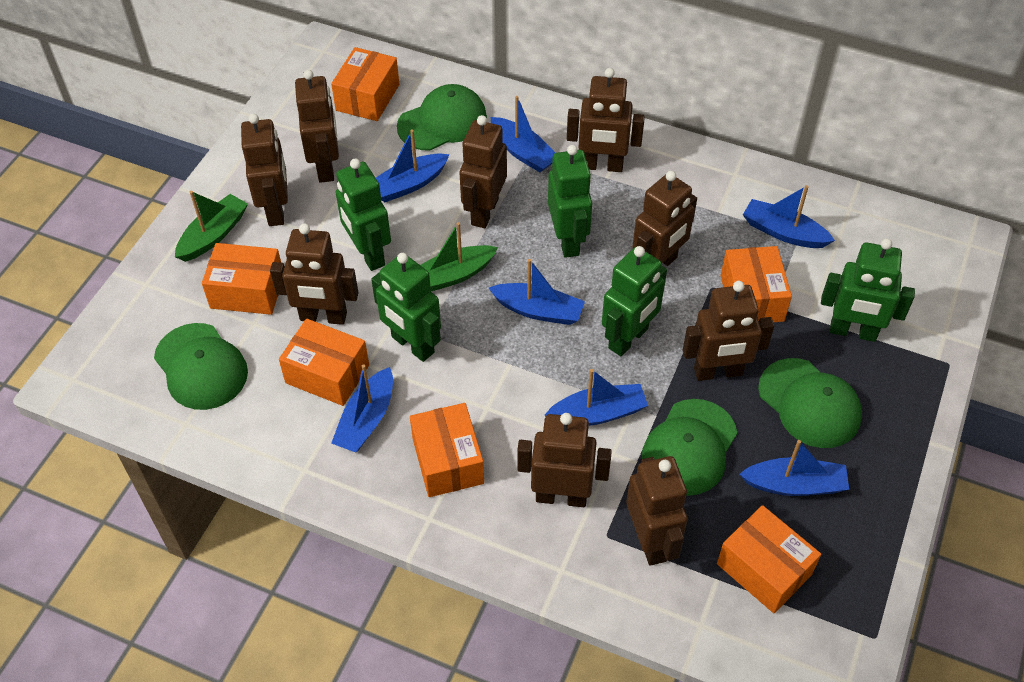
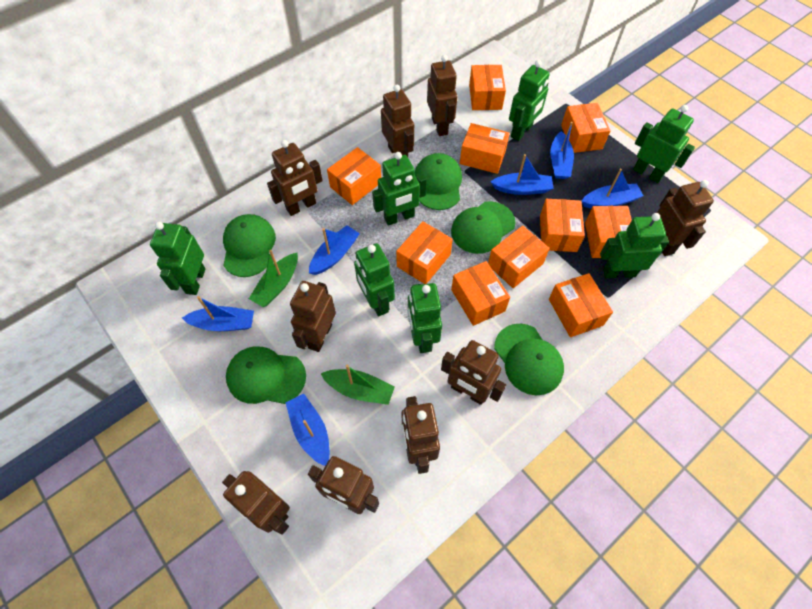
blue boat: [331,364,393,453] [376,129,450,202] [489,259,585,325] [491,96,555,172] [544,369,648,426] [739,440,849,496] [743,185,835,248] = 7 -> [182,296,254,331] [286,394,330,466] [309,225,360,275] [490,154,553,195] [550,122,574,179] [582,169,643,209] = 6
green cap: [154,323,248,410] [397,84,487,151] [642,399,737,496] [758,358,862,448] = 4 -> [223,214,276,277] [226,347,306,404] [415,153,462,210] [451,201,515,254] [494,324,564,395] = 5
green robot: [336,159,391,271] [371,253,441,362] [548,145,592,258] [602,246,667,356] [821,239,915,342] = 5 -> [150,222,206,295] [354,243,395,316] [372,152,427,226] [408,283,442,353] [509,60,550,141] [600,213,669,279] [633,105,695,183] = 7
orange box: [202,243,281,315] [279,319,369,406] [331,47,399,121] [410,403,484,497] [717,505,821,613] [721,246,792,322] = 6 -> [327,147,381,205] [396,221,453,284] [451,261,510,326] [460,123,510,174] [469,65,506,110] [488,226,550,288] [540,199,585,252] [549,273,613,337] [561,103,611,153] [585,206,632,258] = 10

